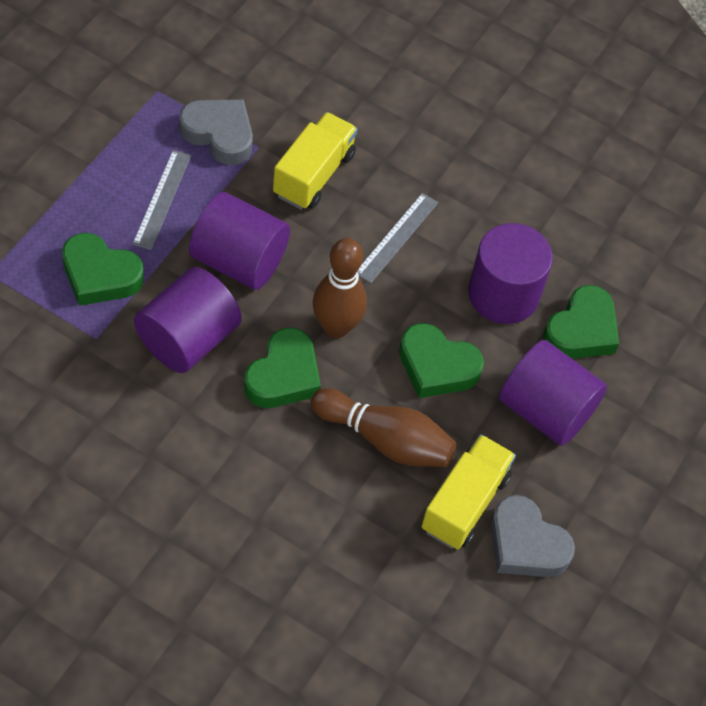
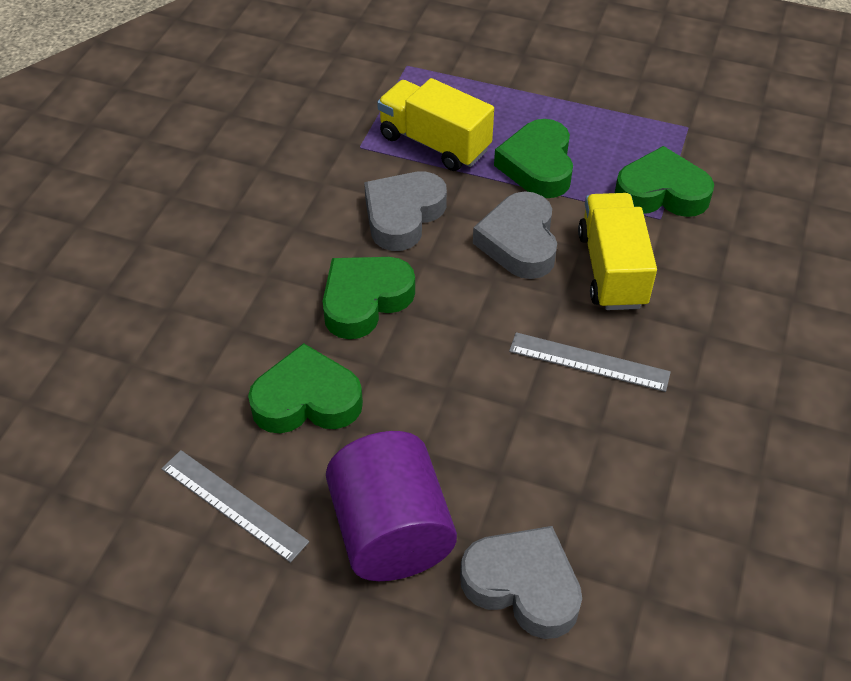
brown bowling pin: [311,388,457,467] [313,238,367,338] = 2 -> none = 0
grey heart: [179,99,253,165] [491,495,575,577] = 2 -> [364,171,447,251] [460,526,582,639] [473,191,557,279] = 3
purple cylinder: [134,267,242,373] [189,192,290,290] [468,223,553,324] [499,340,607,446] = 4 -> [326,431,457,581] = 1

